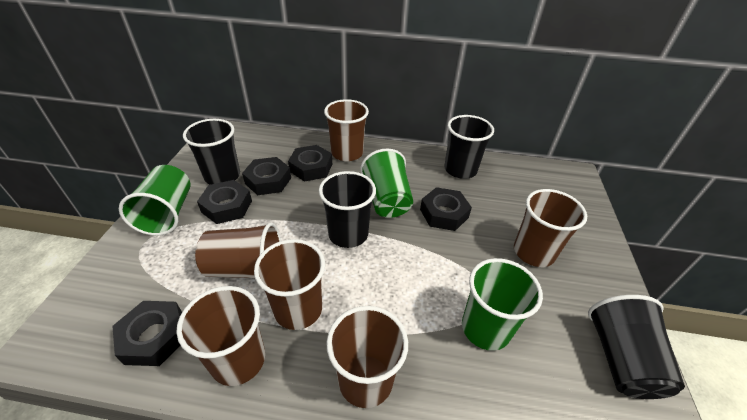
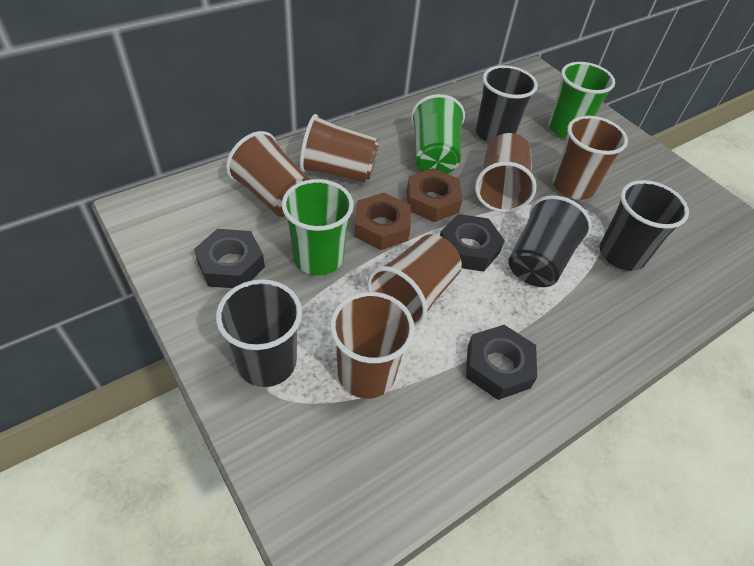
black nut: [112,301,182,366] [197,180,252,224] [242,157,291,195] [288,145,332,182] [420,187,472,231] = 5 -> [194,229,265,288] [440,214,505,272] [466,325,537,400] = 3
brown nut: none = 0 -> [354,193,411,250] [407,168,463,222] = 2

